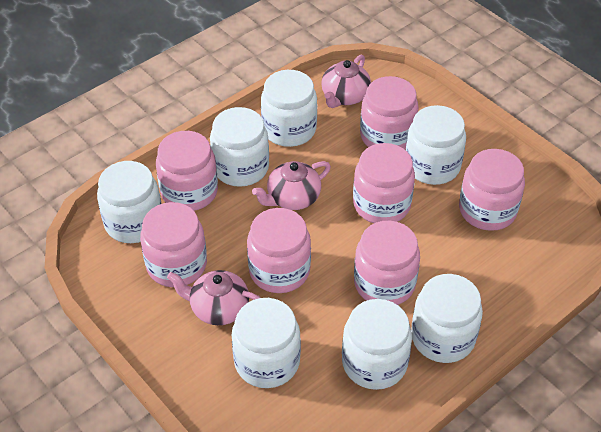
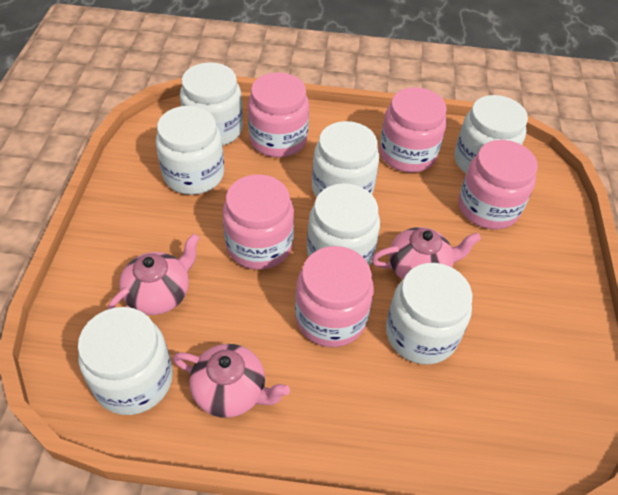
pink jar: [140,202,207,287] [156,131,218,211] [247,208,311,293] [353,143,415,223] [354,221,420,305] [360,76,419,149] [459,149,525,231] = 7 -> [222,174,294,270] [248,72,309,157] [295,246,374,347] [379,87,447,173] [459,140,538,230] = 5

